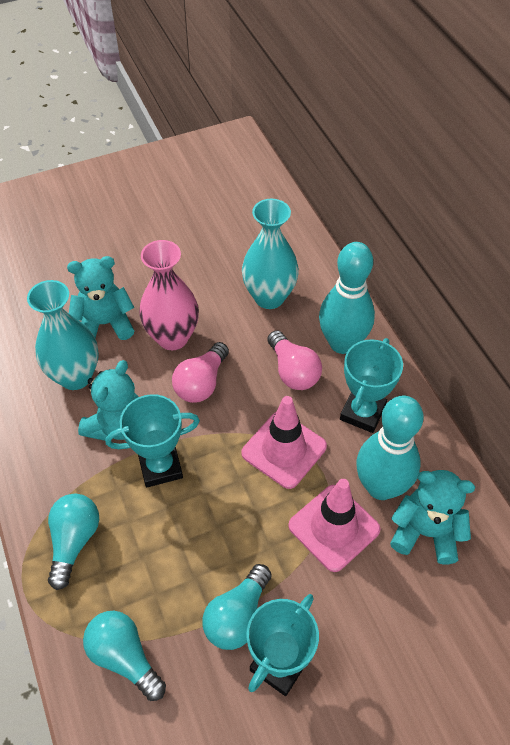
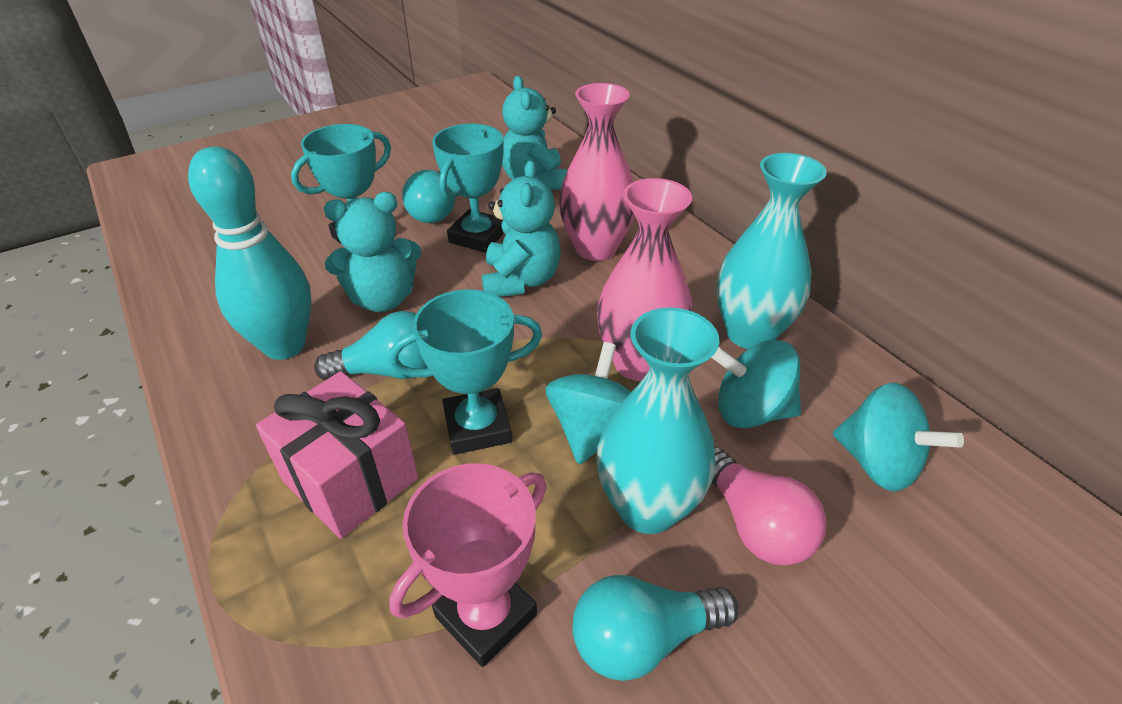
pink gift: none = 0 -> [256,371,418,539] = 1
pink light bulb: [172,342,229,403] [267,330,322,390] = 2 -> [712,447,827,565] = 1
pink traffic cone: [241,396,327,489] [288,479,381,572] = 2 -> none = 0
pink trophy: none = 0 -> [389,463,547,667] = 1
pink vase: [139,240,199,350] = 1 -> [559,83,635,261] [597,178,693,381] = 2
turquoise bowling pin: [319,242,375,354] [356,395,424,500] = 2 -> [188,146,312,360] = 1
turquoise spinning top: none = 0 -> [545,342,631,464] [711,340,801,428] [833,383,964,491] = 3

